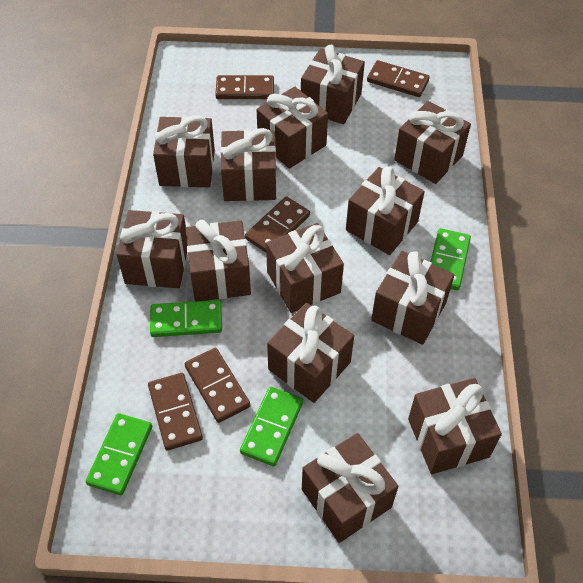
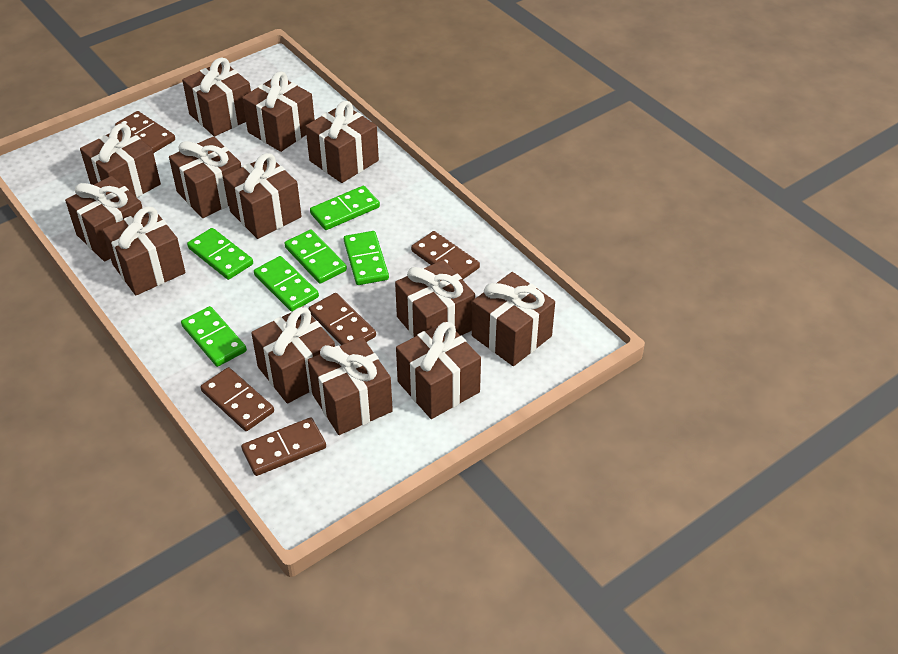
green domino: [86,413,152,495] [150,300,222,337] [240,387,303,466] [430,228,471,290] = 4 -> [181,306,247,367] [187,228,253,280] [254,256,319,312] [284,230,347,284] [310,186,380,230] [344,231,389,285] = 6

